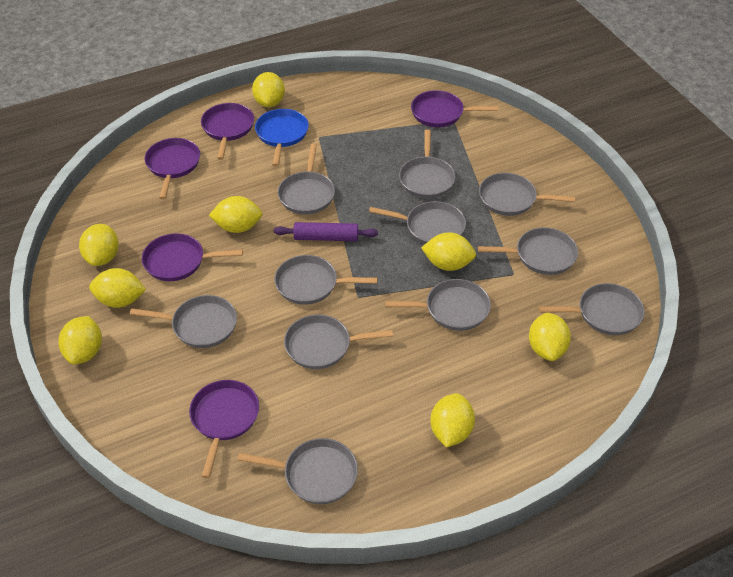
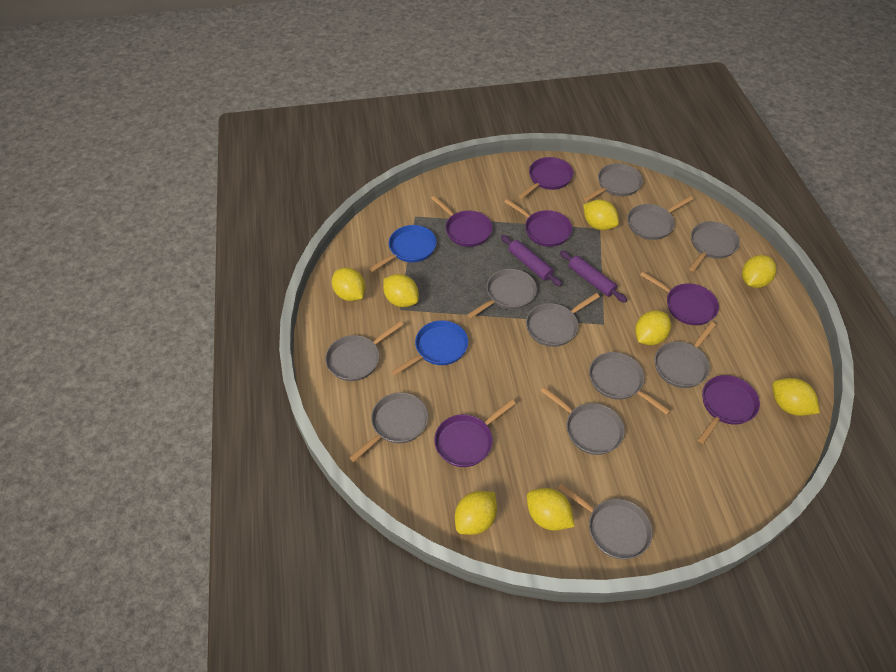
blue pan: [255,109,309,166] = 1 -> [369,225,436,272] [391,320,468,375] = 2
purple pan: [142,233,243,281] [144,138,200,199] [189,380,259,478] [201,103,254,160] [411,90,499,127] = 5 -> [431,196,493,247] [434,399,516,467] [504,199,572,247] [519,157,573,199] [640,272,719,325] [698,375,760,444] = 6
purple rolling pin: [274,222,378,241] = 1 -> [501,235,562,286] [560,250,627,303] = 2

